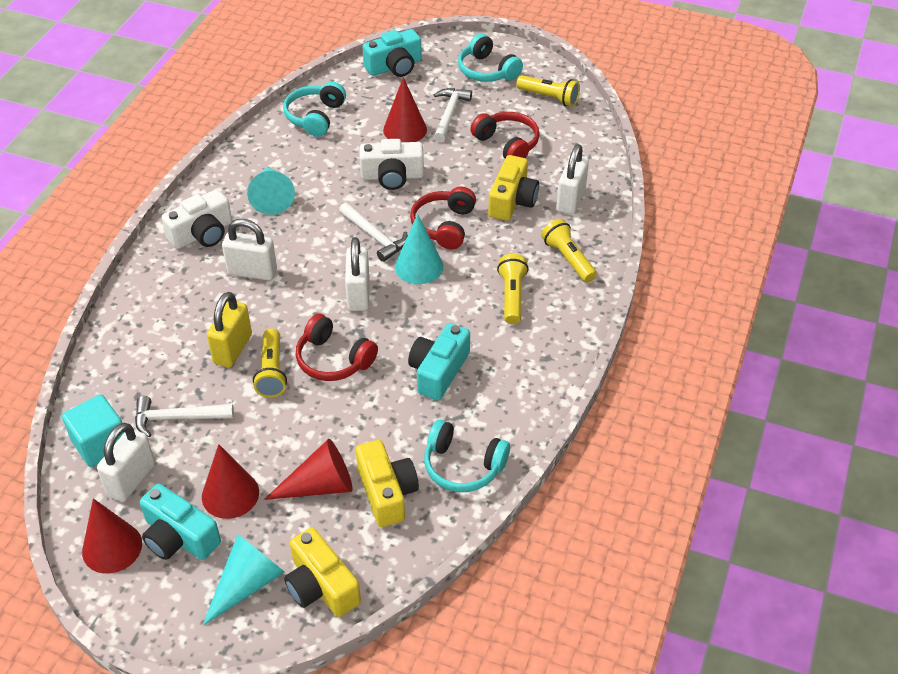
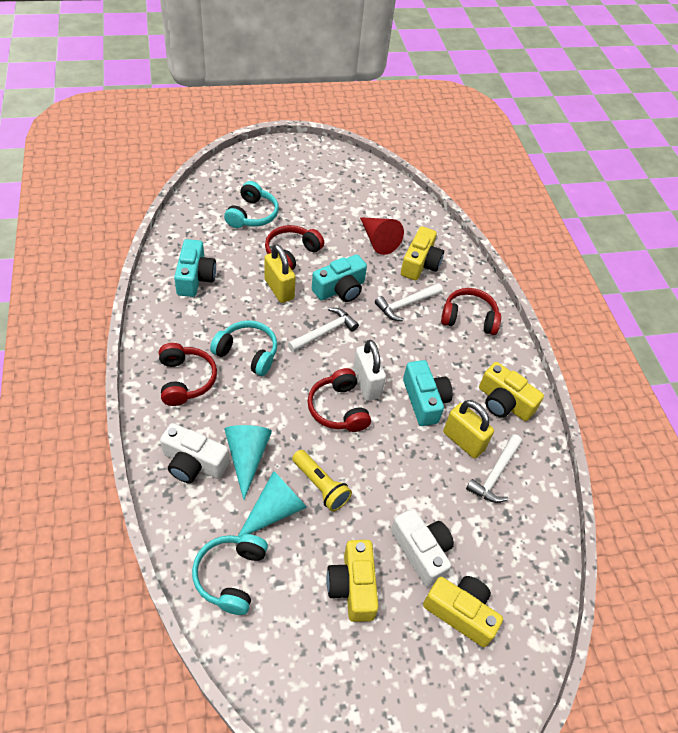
red cone: [82,498,142,574] [202,444,259,519] [264,439,353,500] [383,77,427,142] = 4 -> [360,217,404,255] = 1
red headphones: [296,314,378,381] [410,186,476,250] [470,112,540,158] = 3 -> [159,343,217,406] [265,225,324,270] [308,368,371,432] [441,288,501,335] = 4
turquoise cone: [202,534,285,626] [247,167,295,215] [395,214,443,284] = 3 -> [224,425,272,500] [238,471,307,537] = 2
turquoise cube: [62,394,124,467] = 1 -> none = 0
white padlock: [97,423,155,502] [222,219,277,280] [345,237,370,311] [556,144,589,215] = 4 -> [353,340,386,401] = 1
yellow camera: [284,527,361,617] [356,440,419,527] [488,155,539,221] = 3 -> [326,540,379,622] [401,226,444,280] [423,576,503,647] [479,362,544,421] = 4
yellow flashlight: [253,328,287,398] [497,254,529,324] [516,75,580,107] [541,219,597,282] = 4 -> [292,450,352,512] = 1
yellow padlock: [207,292,252,368] = 1 -> [264,244,296,303] [443,400,494,459] = 2

